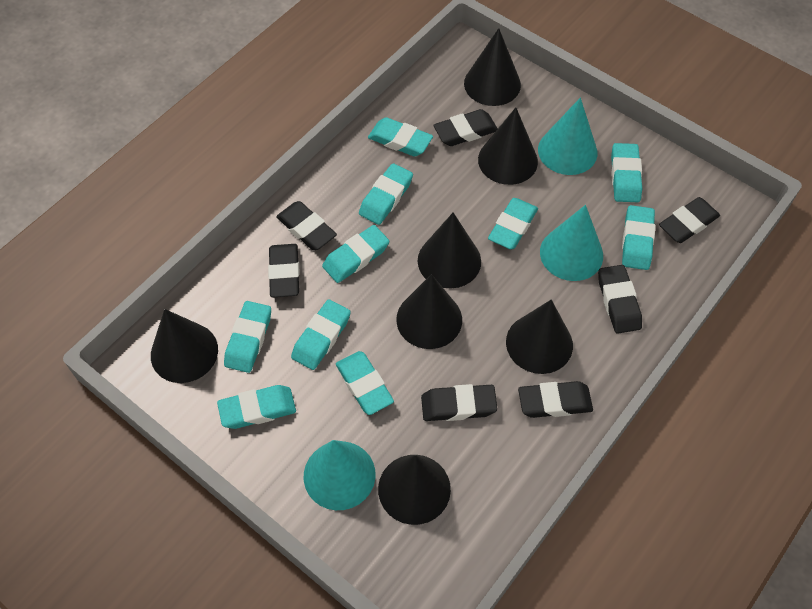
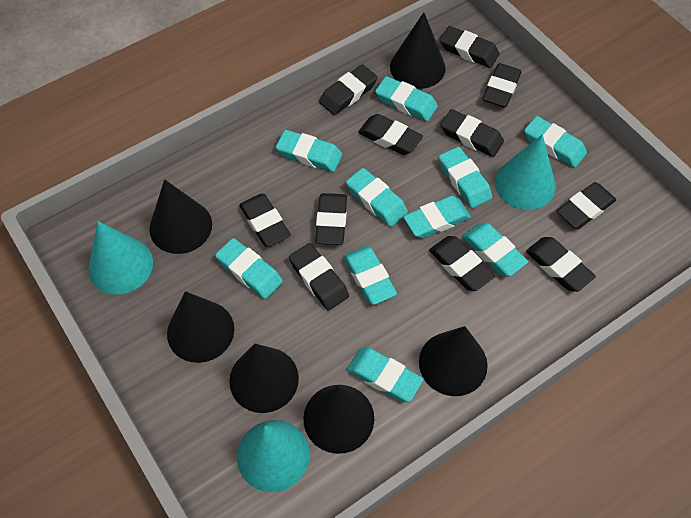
black cone: [151,309,218,383] [378,455,451,525] [396,274,462,349] [418,213,481,289] [464,28,521,106] [478,108,538,185] [506,300,573,374] = 7 -> [149,179,212,254] [167,291,234,363] [229,344,299,413] [303,385,374,454] [390,12,445,89] [419,326,488,396] = 6
black eraser: [268,244,300,297] [276,201,337,250] [421,384,497,421] [433,109,498,146] [518,381,593,418] [598,265,642,334] [659,197,720,243] = 7 -> [239,194,291,247] [289,243,349,310] [315,193,347,245] [319,64,378,115] [358,114,423,155] [429,236,495,291] [440,26,500,68] [440,109,504,157] [482,63,522,107] [526,237,596,292] [557,182,616,229] = 11

